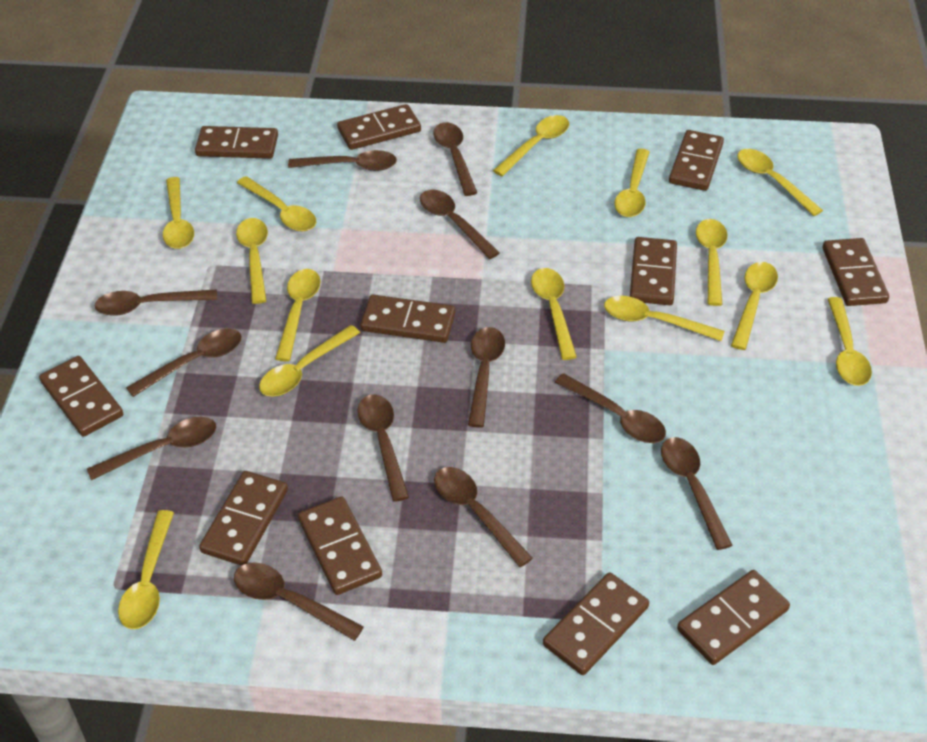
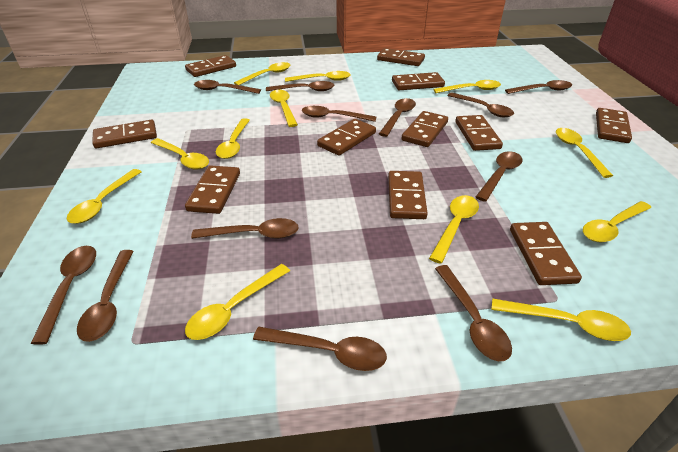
yellow spoon: [118,510,174,629] [163,177,194,249] [236,218,268,304] [237,176,316,232] [259,325,360,396] [275,269,321,361] [493,115,569,176] [531,268,577,360] [604,296,725,341] [614,149,650,217] [696,219,728,306] [731,262,778,350] [737,149,823,216] [828,297,872,386] = 14 -> [67,169,142,224] [151,138,209,170] [185,264,290,340] [216,118,250,159] [234,62,290,85] [270,90,298,127] [285,71,351,82] [429,195,479,264] [433,80,501,93] [491,298,631,341] [556,128,613,178] [583,201,651,242] = 12

